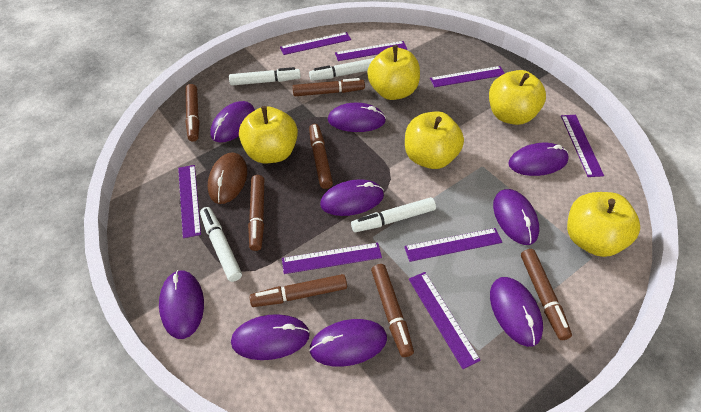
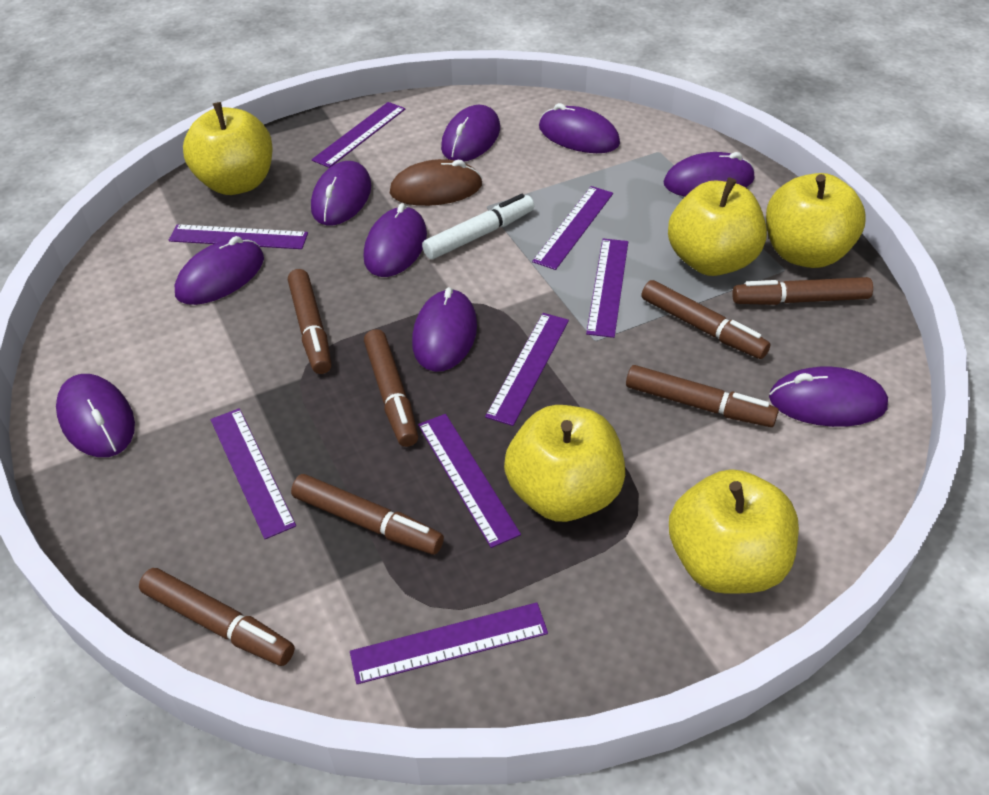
white marker: [200,207,242,282] [229,67,301,86] [309,58,374,81] [351,197,436,232] = 4 -> [422,194,534,259] = 1

